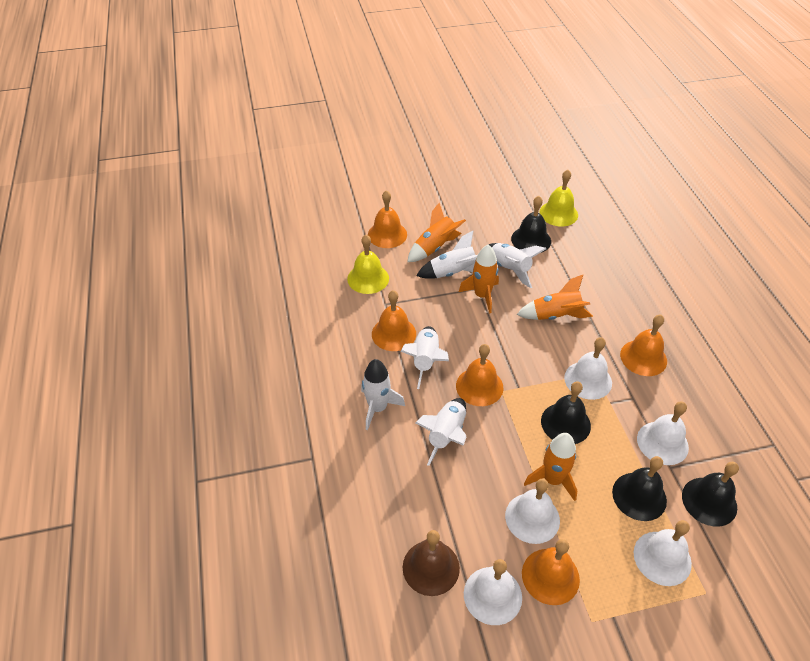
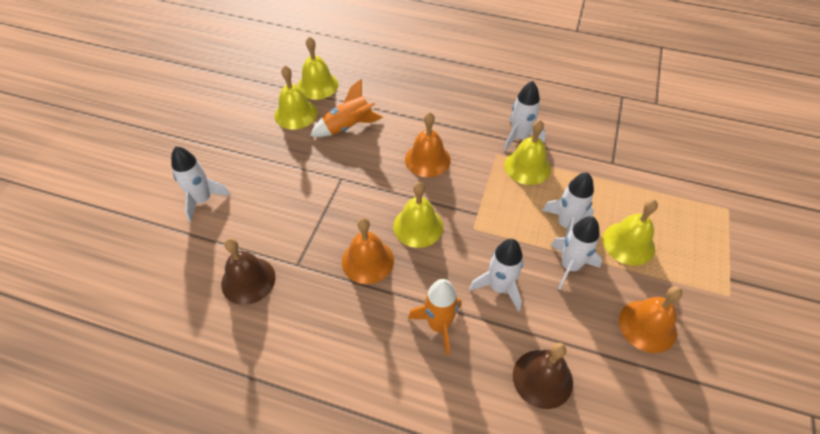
black bell: [511,196,551,253] [541,381,591,444] [612,456,667,521] [682,462,739,527] = 4 -> none = 0
brown bell: [403,530,460,596] = 1 -> [221,238,276,305] [513,343,573,409] = 2
orange bell: [368,190,407,248] [372,290,416,351] [456,344,503,406] [522,539,580,605] [620,315,667,376] = 5 -> [342,218,394,284] [405,112,451,177] [619,286,682,353] = 3
orange rocket: [407,202,466,262] [459,244,499,313] [517,275,593,320] [524,433,578,501] = 4 -> [310,79,383,137] [408,279,462,355] = 2
white bell: [464,559,522,625] [505,479,560,544] [564,337,612,400] [634,520,692,586] [637,401,689,465] = 5 -> none = 0
yellow bell: [347,235,389,294] [539,170,578,226] = 2 -> [274,66,317,129] [297,37,338,100] [393,182,443,248] [504,120,551,185] [603,199,658,266] = 5

